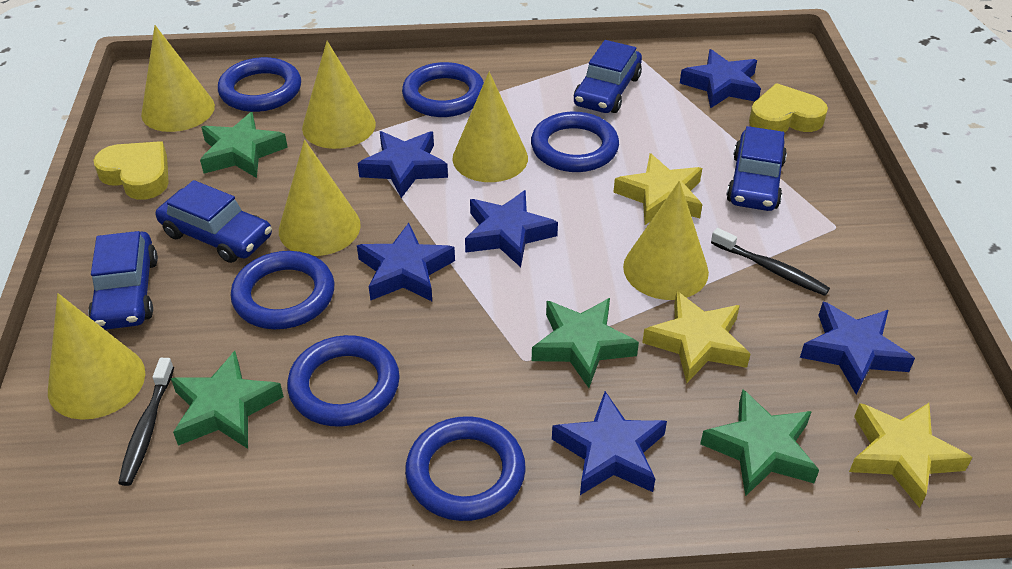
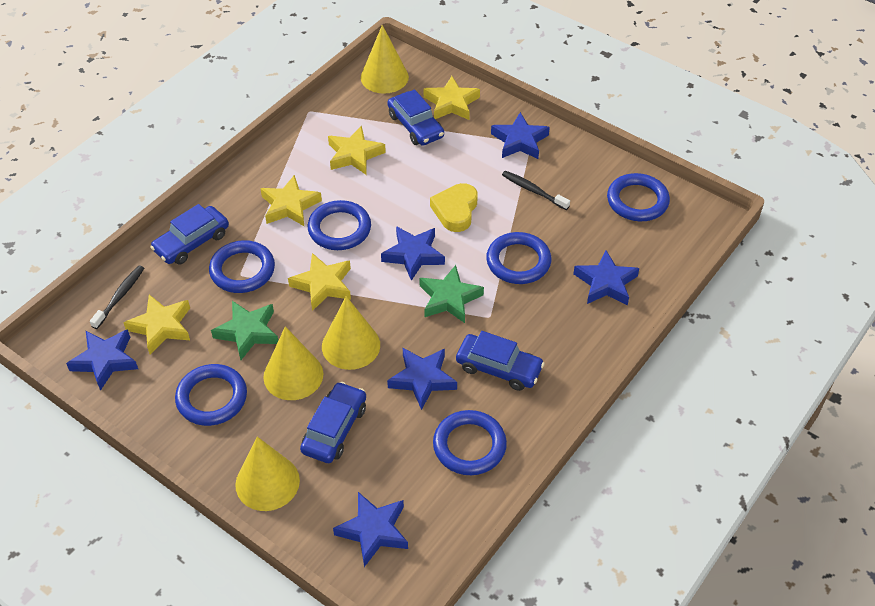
green star: [171,351,284,449] [200,112,288,178] [532,298,639,388] [700,389,819,496] = 4 -> [211,301,278,360] [419,265,484,323] = 2
yellow cone: [48,293,145,420] [141,25,215,132] [279,140,361,256] [302,41,376,149] [452,72,528,182] [623,181,709,300] = 6 -> [235,437,300,511] [263,326,323,400] [322,296,380,370] [361,25,409,94] = 4
yellow heart: [93,141,169,200] [749,83,828,133] = 2 -> [430,183,478,232] = 1
yellow star: [613,153,703,225] [642,291,750,383] [849,403,973,508] = 3 -> [124,295,190,354] [260,175,322,226] [288,253,351,311] [328,126,386,175] [424,76,480,120] = 5

